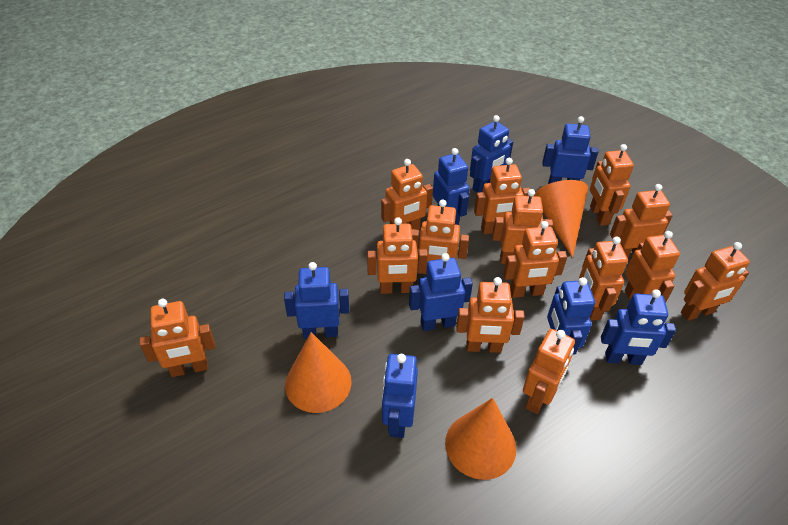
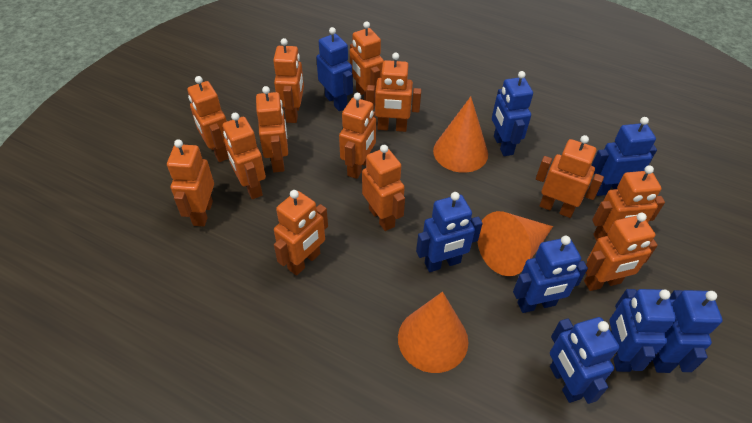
orange robot: [140,299,215,377] [367,217,428,294] [381,159,433,230] [412,199,469,274] [456,277,525,353] [474,158,530,234] [492,189,553,264] [503,221,567,298] [523,329,575,414] [579,237,628,321] [590,144,634,226] [610,184,673,258] [625,231,680,303] [681,242,750,321] = 14 -> [167,139,214,226] [187,76,229,162] [223,113,266,199] [256,86,288,172] [273,38,304,123] [274,190,328,276] [339,93,376,179] [350,21,384,101] [362,145,405,231] [367,53,421,132] [536,135,604,218] [584,213,658,291] [592,165,665,241] = 13

